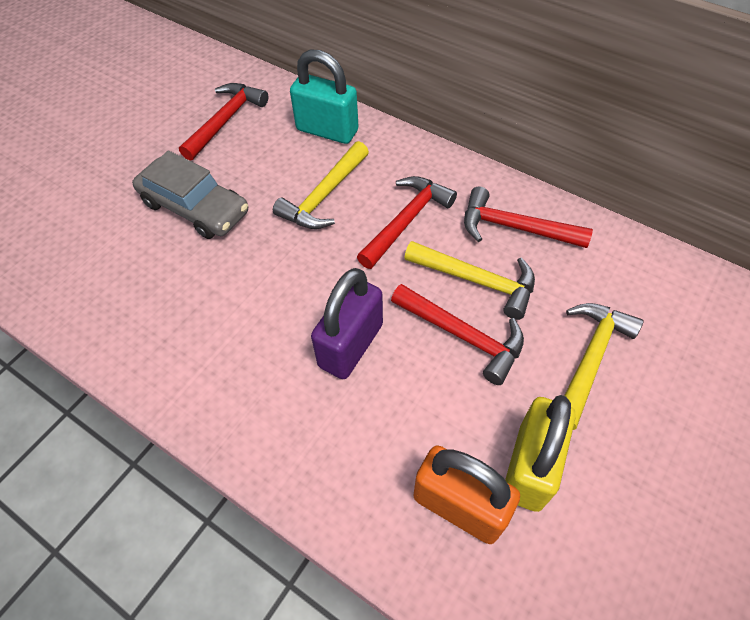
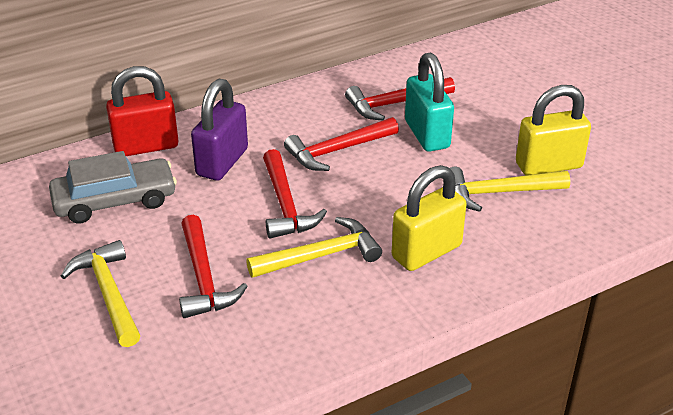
orange padlock: [413,445,520,544] = 1 -> none = 0
red padlock: none = 0 -> [106,66,179,156] = 1
yellow padlock: [505,395,576,512] = 1 -> [392,165,467,271] [516,85,591,175] = 2

